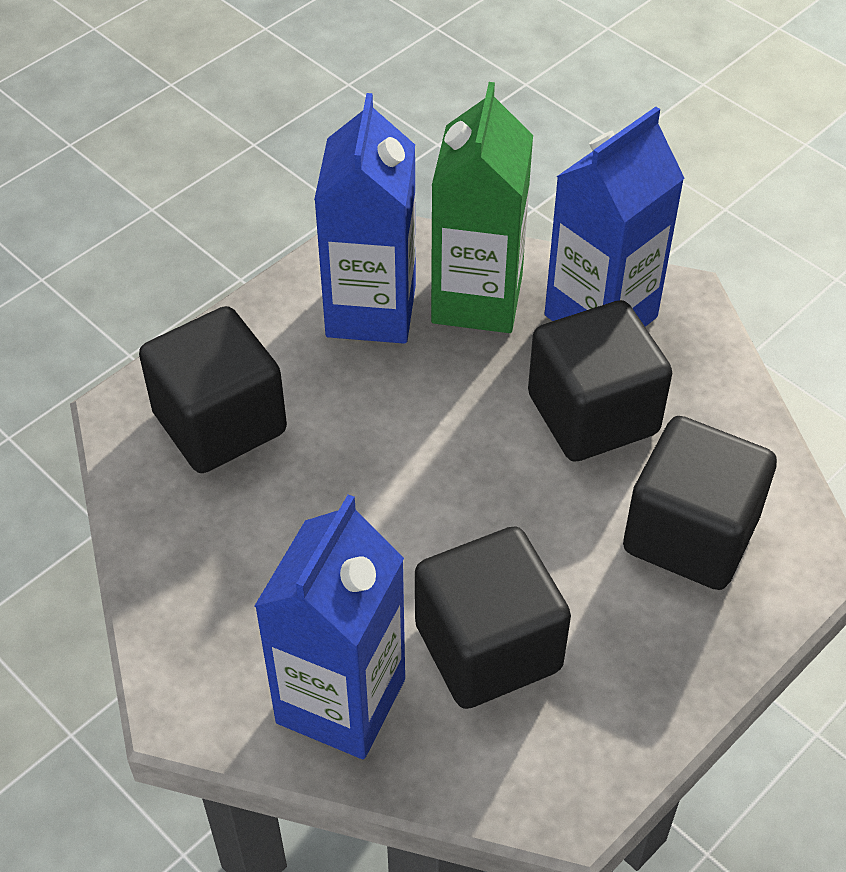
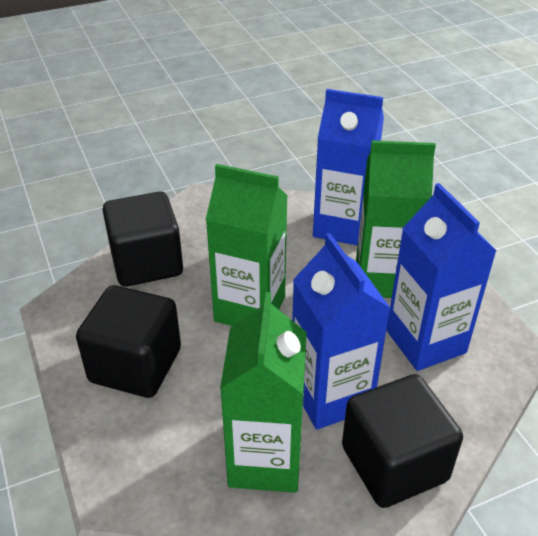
black cube: [139,306,287,473] [415,526,571,709] [528,300,672,462] [623,416,777,590] = 4 -> [76,285,181,398] [103,192,183,287] [342,374,463,508] = 3
green carton: [431,82,533,333] = 1 -> [206,164,288,326] [220,292,307,493] [356,140,436,298] = 3

